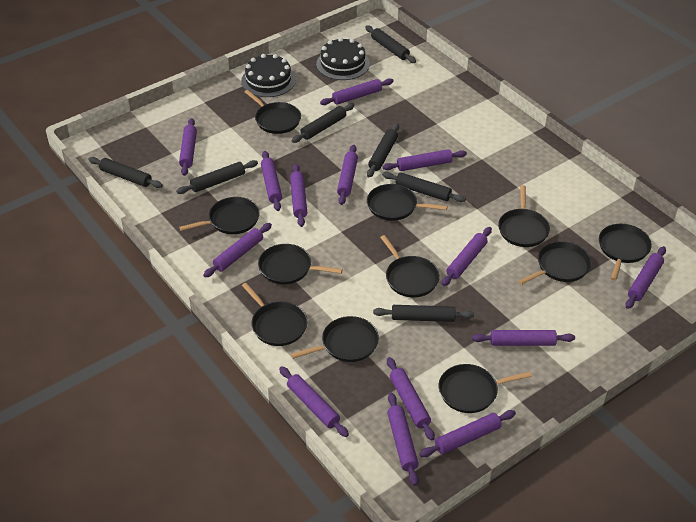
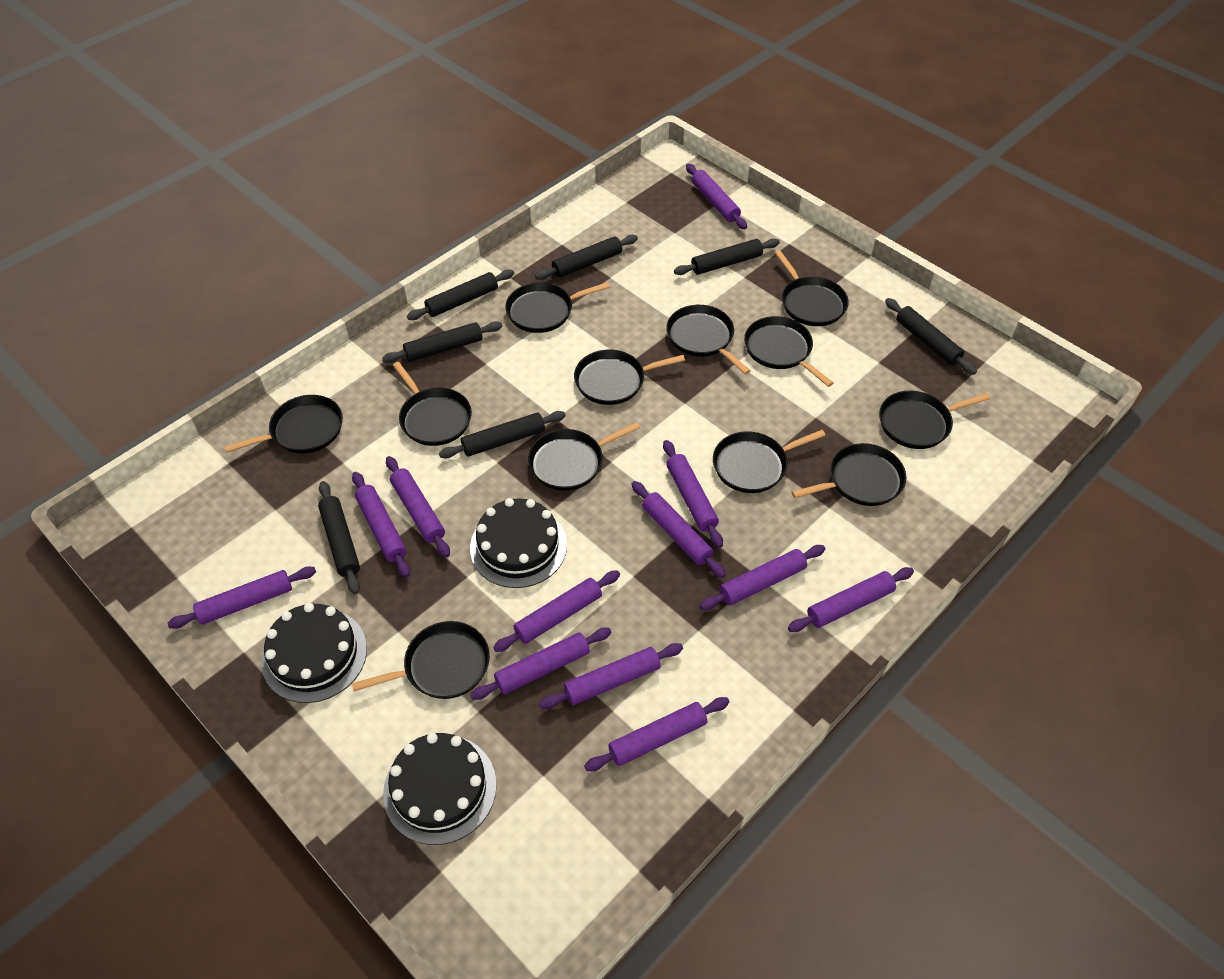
black cake: [241,54,296,97] [316,37,370,80] = 2 -> [261,603,367,703] [383,733,496,845] [470,498,567,588] = 3
black pan: [179,197,260,234] [242,283,307,346] [245,90,301,134] [258,244,343,284] [291,316,379,362] [367,184,448,221] [380,235,440,297] [439,364,532,413] [498,185,550,247] [518,241,591,285] [599,224,652,280] = 11 -> [224,395,343,454] [352,621,490,699] [393,362,472,446] [505,282,610,333] [528,422,640,491] [574,350,685,405] [666,305,751,374] [713,430,826,493] [744,316,833,387] [775,250,849,326] [792,443,906,506] [879,391,990,449] = 12
purple rolling pin: [179,118,197,176] [203,223,272,278] [261,151,282,211] [279,366,349,437] [290,164,307,227] [320,78,394,105] [337,145,358,205] [382,149,467,171] [387,357,435,441] [387,393,419,486] [419,410,516,457] [442,227,492,286] [472,330,575,346] [625,246,666,309] = 14 -> [167,566,316,629] [352,472,410,577] [386,456,450,557] [470,627,612,700] [493,570,620,652] [539,643,683,709] [584,697,729,771] [632,481,726,578] [663,440,723,548] [686,164,747,230] [700,545,825,610] [788,567,914,632] = 12

